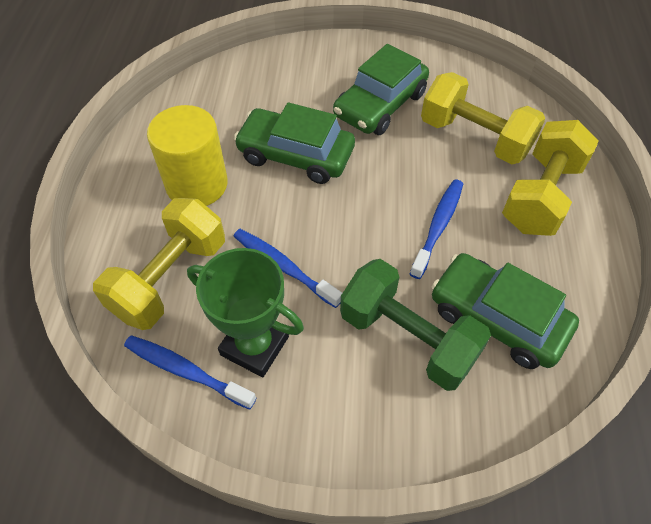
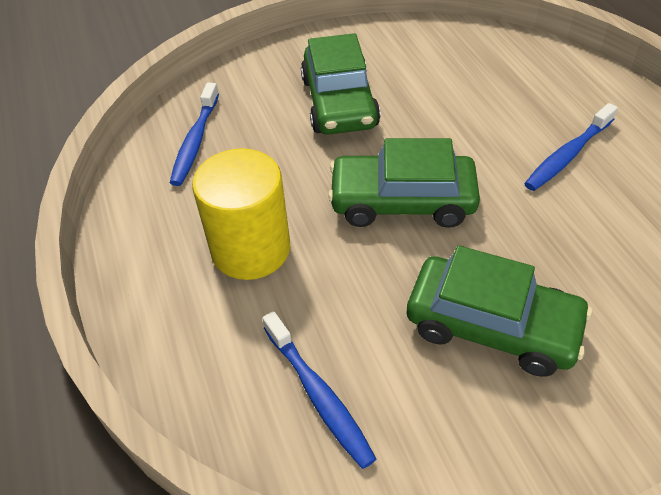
green dumbbell: [340,259,491,391] = 1 -> none = 0
green trophy: [187,248,304,377] = 1 -> none = 0
yellow dumbbell: [93,198,225,330] [421,72,545,164] [502,120,599,236] = 3 -> none = 0

